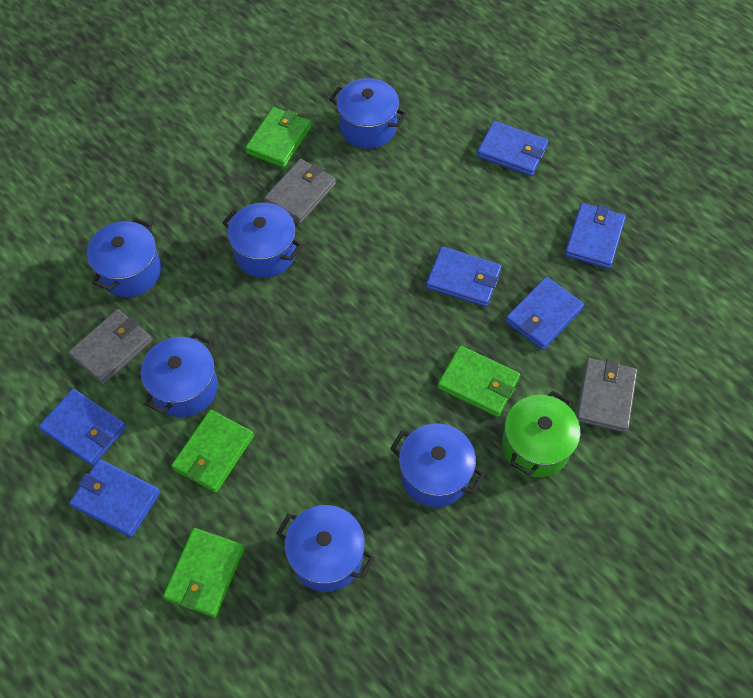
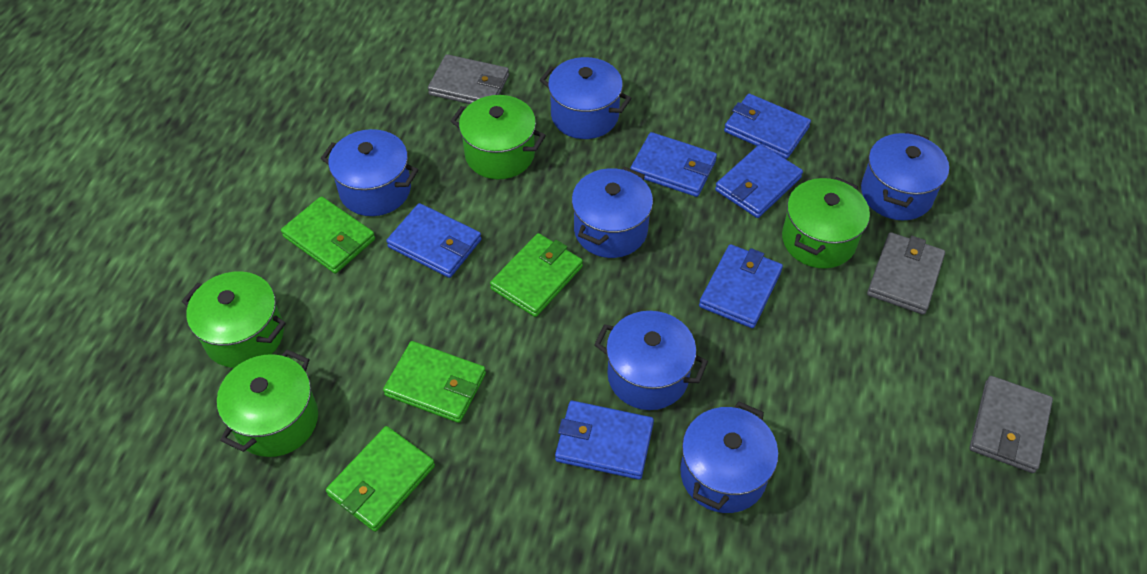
green pot: [502,391,581,477] = 1 -> [182,271,286,368] [217,350,318,457] [450,95,546,179] [782,177,870,268] = 4

